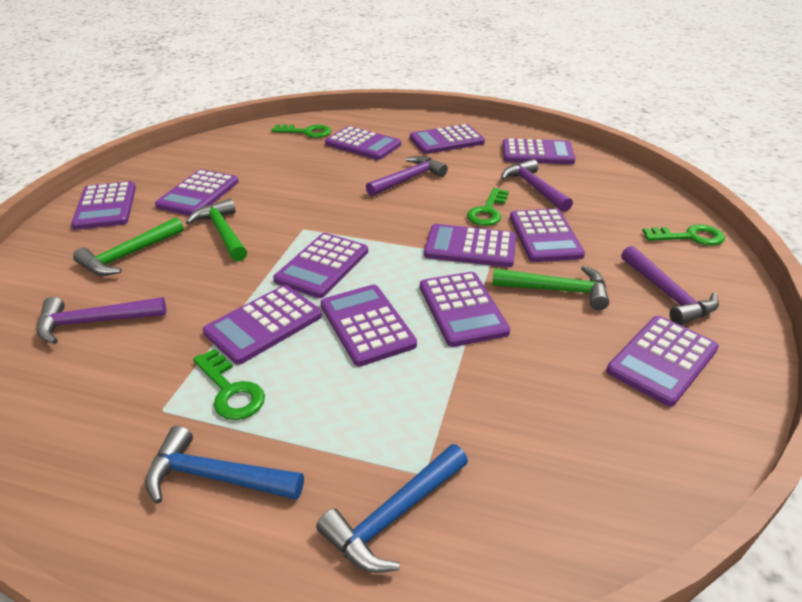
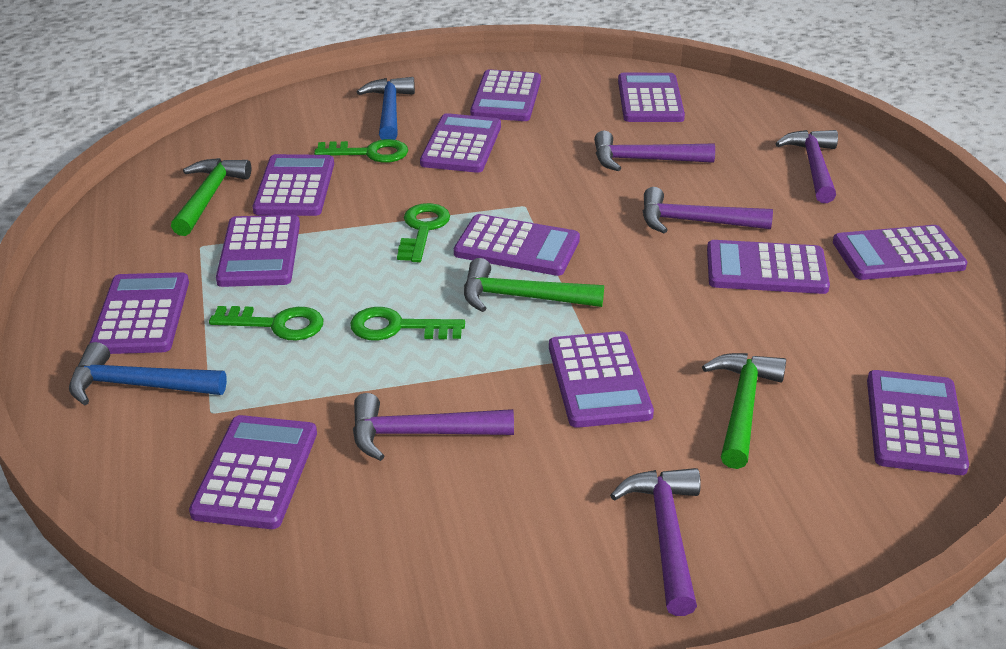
purple hammer: [37,297,166,344] [366,156,448,196] [501,159,573,212] [621,246,719,325] = 4 -> [353,393,514,461] [594,131,715,171] [610,468,701,616] [643,187,773,233] [775,130,838,203] = 5

